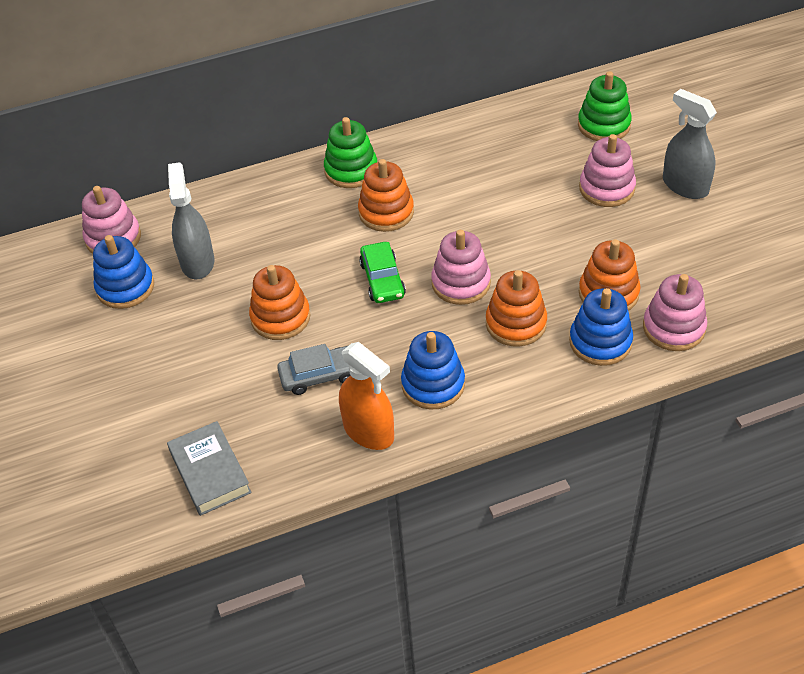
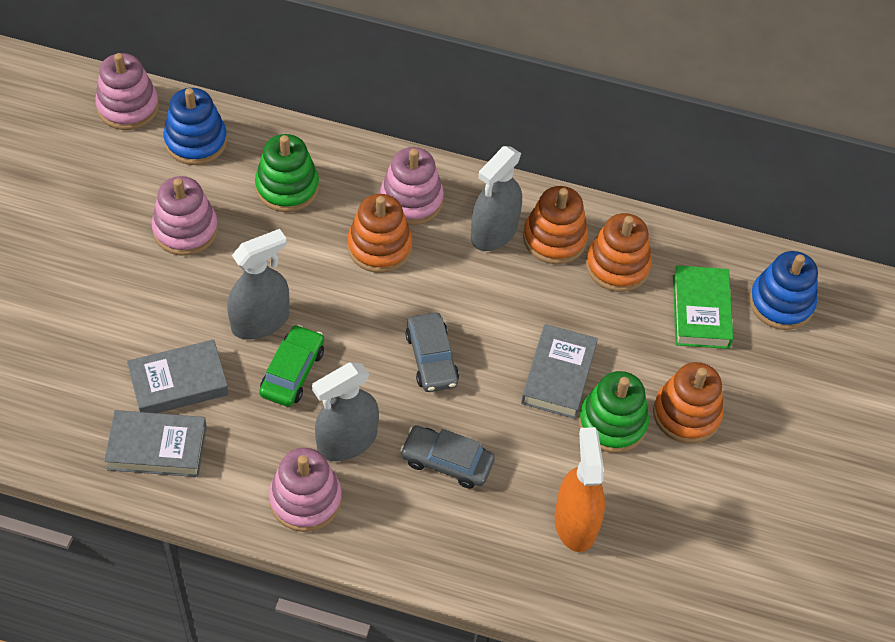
blue stacking toy: [93,235,154,309] [401,331,465,410] [569,288,633,366] = 3 -> [164,88,227,165] [750,251,818,330] = 2
green book: none = 0 -> [673,265,733,349] = 1
grey book: [167,421,251,516] = 1 -> [104,410,207,477] [127,339,229,413] [521,324,598,419] = 3
grey car: [277,344,350,395] = 1 -> [400,425,495,489] [405,313,459,392] = 2
grey spray bottle: [168,162,214,279] [663,89,717,199] = 2 -> [227,229,289,340] [312,363,379,461] [471,146,522,251] = 3

